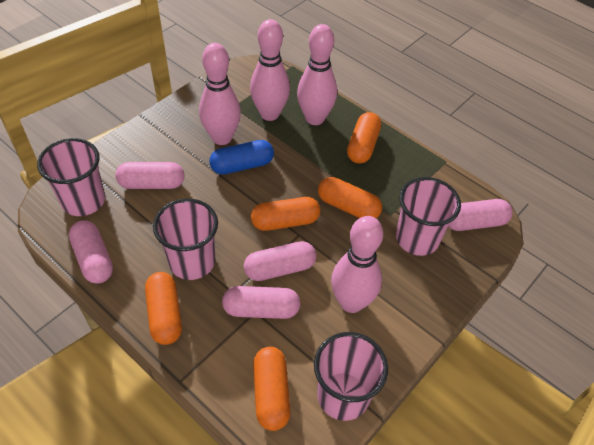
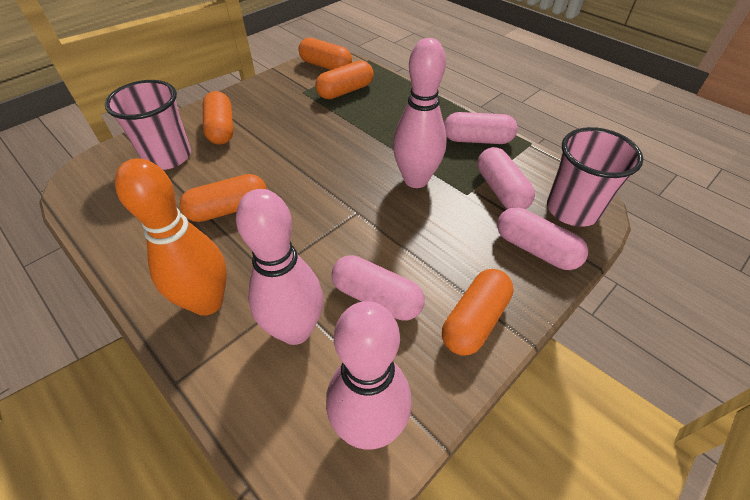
blue capsule: [209,140,274,174] = 1 -> none = 0
orange bowling pin: none = 0 -> [115,158,227,316] = 1
pink bowling pin: [199,43,241,145] [250,19,290,121] [297,24,337,125] [331,216,383,313] = 4 -> [236,189,323,345] [326,301,412,450] [393,38,447,188] = 3
pink capsule: [69,220,113,284] [115,162,185,189] [222,286,300,319] [244,241,316,281] [448,199,513,231] = 5 -> [331,255,425,321] [444,112,518,144] [477,147,535,209] [497,207,588,270] = 4
pink cup: [37,138,105,216] [153,198,218,280] [314,332,388,421] [396,177,461,256] = 4 -> [105,80,191,170] [547,127,643,227] = 2

